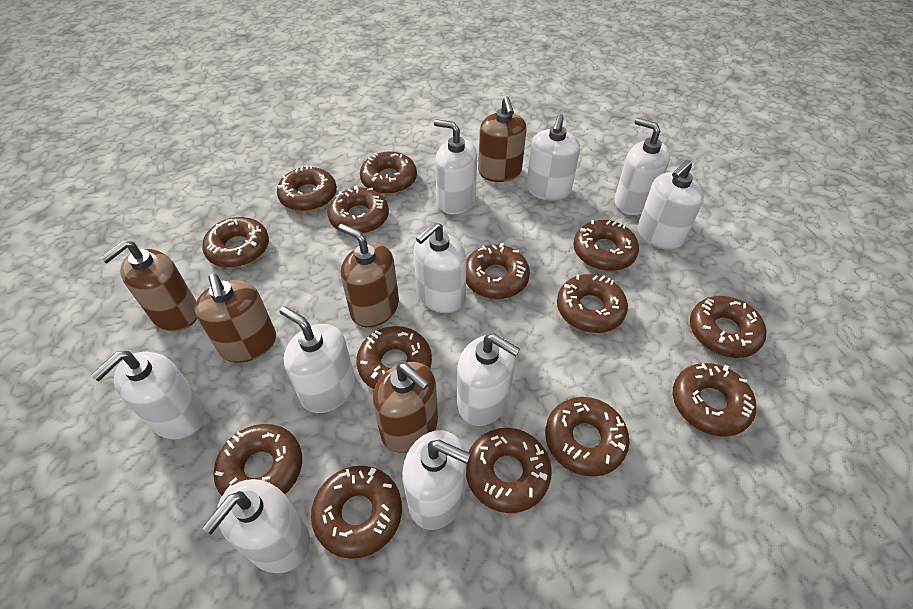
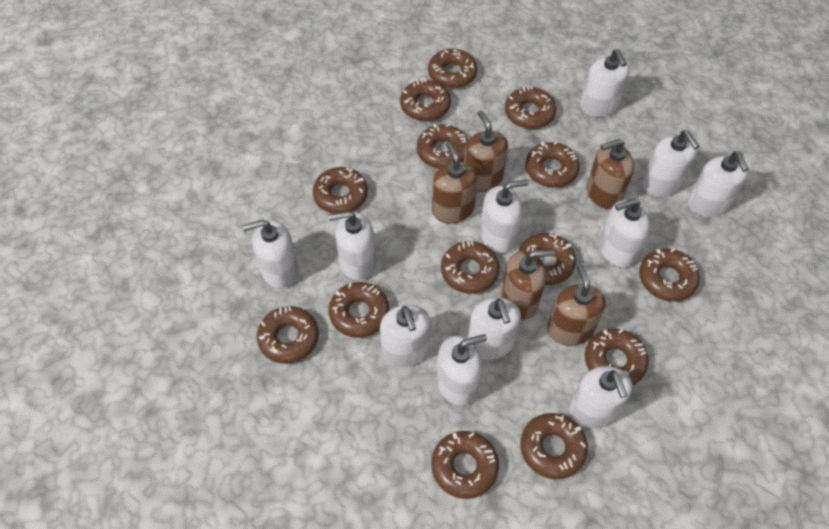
white soap dispenser: [91,351,205,440] [202,479,310,574] [279,306,355,413] [402,430,471,530] [413,222,467,313] [434,119,477,215] [457,334,520,426] [526,114,580,201] [614,118,670,215] [638,159,704,250] = 10 -> [242,220,298,289] [329,211,376,281] [380,305,431,367] [437,334,487,406] [468,298,521,360] [480,180,529,253] [569,366,632,428] [580,49,630,117] [599,198,650,268] [642,130,699,197] [688,151,749,217] = 11

